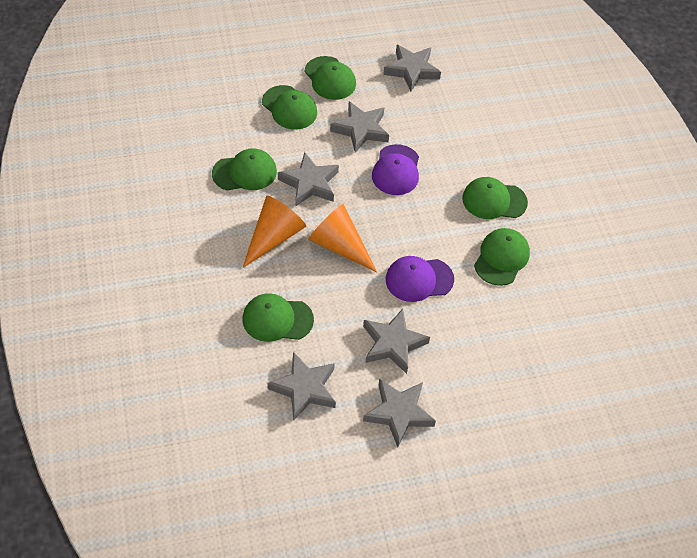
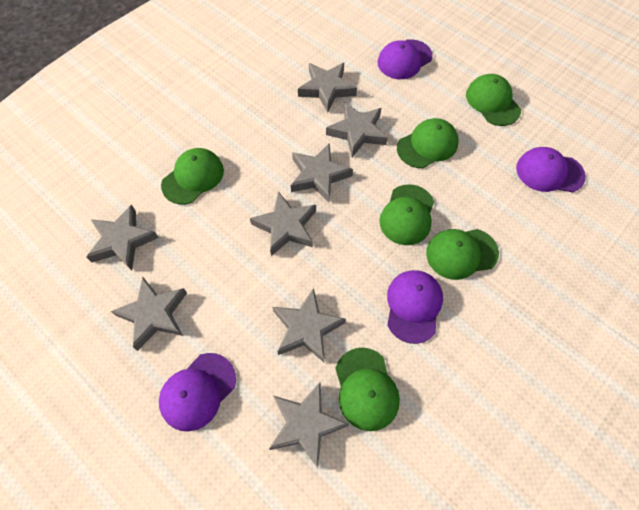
grey star: [267,352,336,421] [278,152,339,206] [330,101,389,152] [363,309,430,374] [363,379,436,447] [383,45,441,91] = 6 -> [86,205,159,270] [111,277,187,351] [250,191,316,256] [269,382,349,468] [272,288,346,362] [291,143,353,203] [298,63,357,112] [326,102,388,157] = 8
orange cone: [242,196,306,268] [308,204,377,272] = 2 -> none = 0
purple cap: [372,144,419,195] [386,256,454,302] = 2 -> [159,353,236,432] [377,39,433,79] [387,270,443,344] [516,147,586,192] = 4

